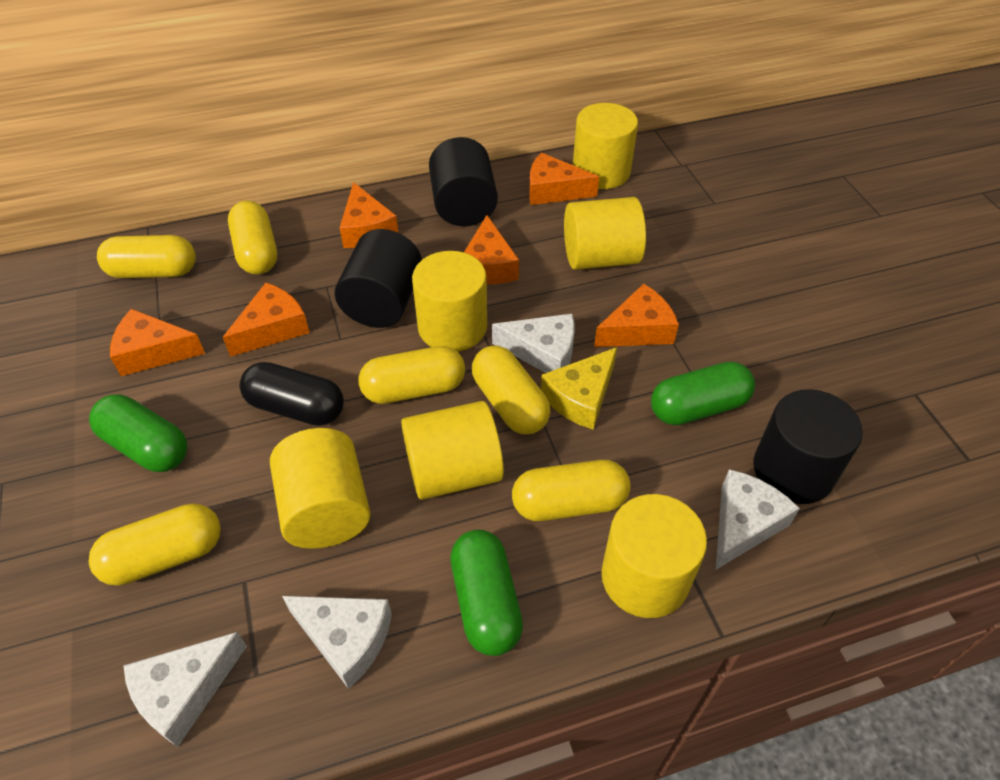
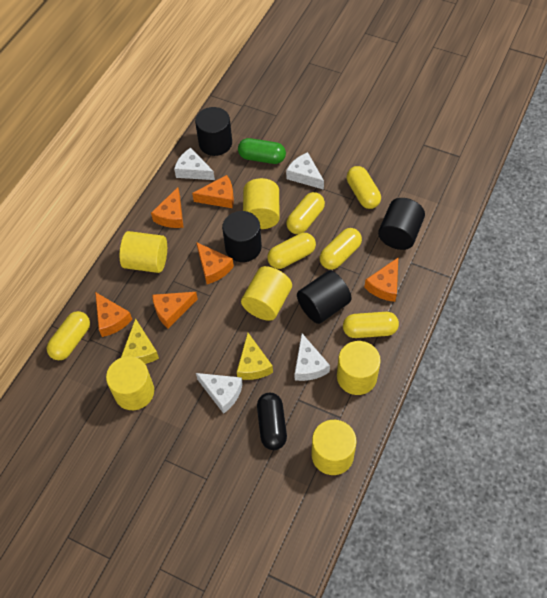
black cylinder: [335,229,422,328] [429,137,498,226] [753,389,863,504] = 3 -> [195,107,232,156] [222,211,262,262] [297,270,352,324] [378,198,425,250] = 4
green capsule: [89,394,187,472] [451,530,523,656] [651,362,755,425] = 3 -> [238,138,286,164] = 1
yellow cheese: [541,347,617,430] = 1 -> [121,318,159,364] [237,333,273,380] = 2

